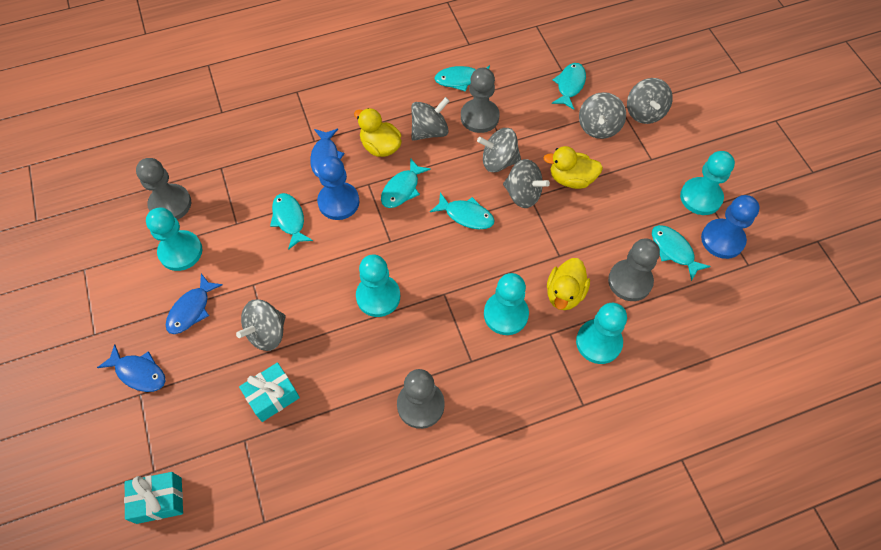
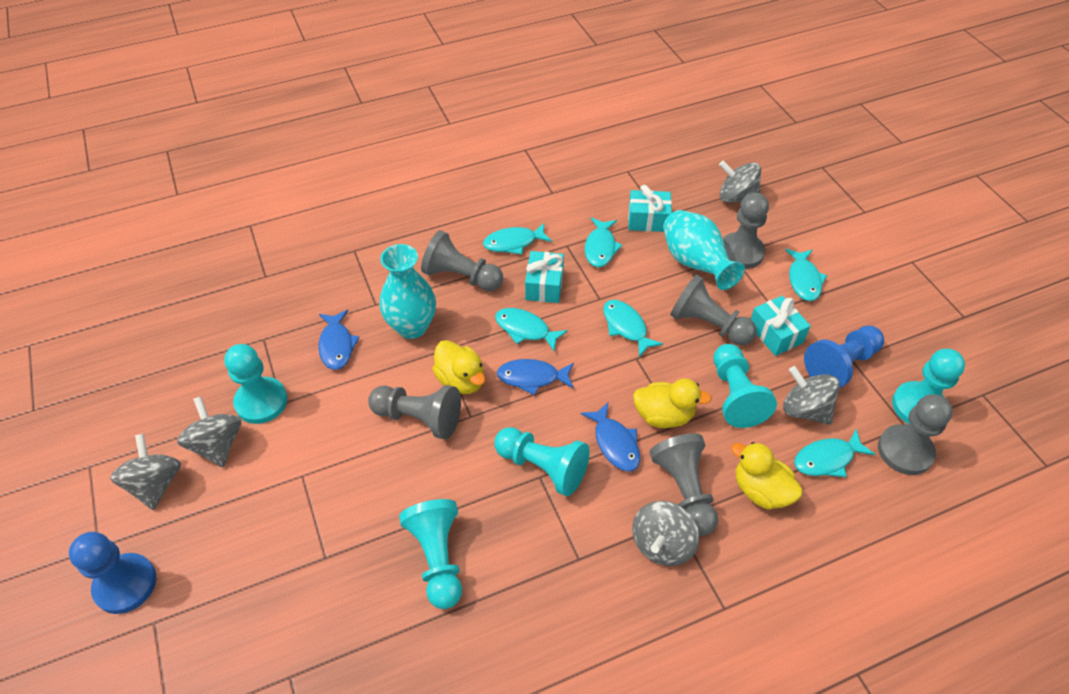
grey pawn: [136,158,191,220] [397,369,445,429] [461,67,500,133] [608,238,660,301] = 4 -> [368,385,461,439] [421,230,503,291] [650,433,718,536] [670,274,756,345] [723,193,769,269] [878,394,953,475] = 6
grey spinning top: [236,299,286,351] [411,97,449,141] [477,128,521,172] [503,159,550,208] [579,92,626,139] [627,78,673,124] = 6 -> [110,434,181,510] [177,396,241,467] [632,501,699,566] [719,161,761,202] [783,366,840,425] = 5
turquoise gift: [124,472,183,524] [239,362,300,422] = 2 -> [525,251,564,303] [628,185,672,232] [751,296,811,356] = 3
turquoise vase: none = 0 -> [380,244,436,339] [663,210,745,290] = 2

